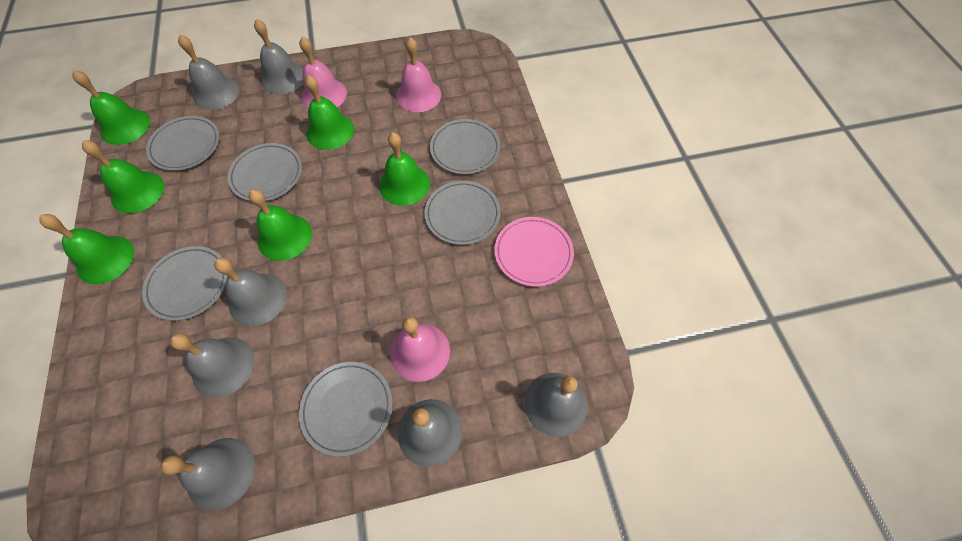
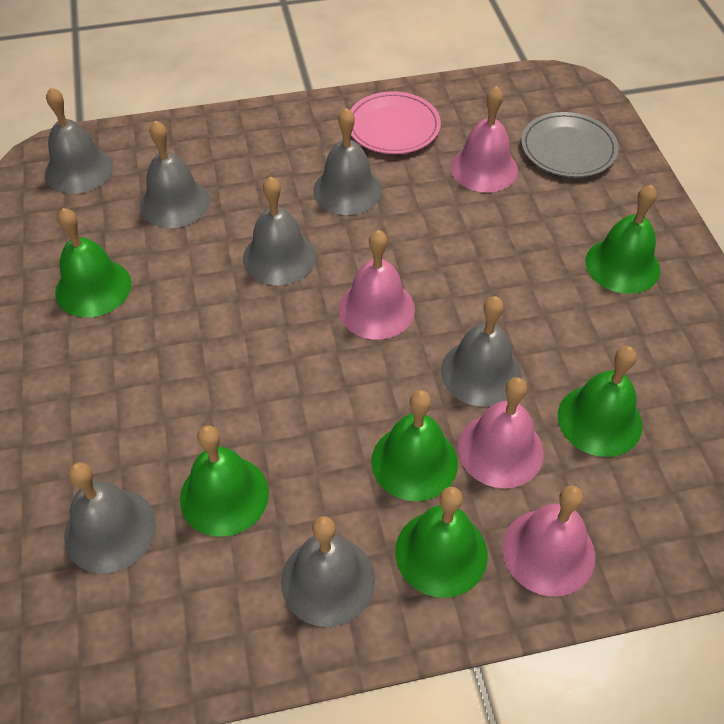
grey plate: [142,246,228,321] [146,116,220,171] [228,143,302,201] [299,362,393,457] [424,181,501,245] [430,119,500,174] = 6 -> [521,112,619,177] = 1
pink bell: [299,36,347,109] [390,317,450,382] [396,37,441,112] = 3 -> [338,230,415,340] [451,86,518,192] [458,378,544,488] [502,485,595,596] = 4

